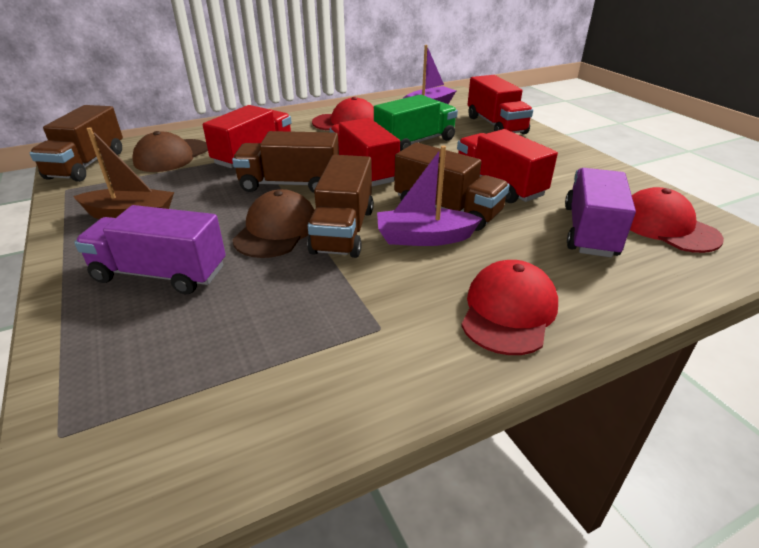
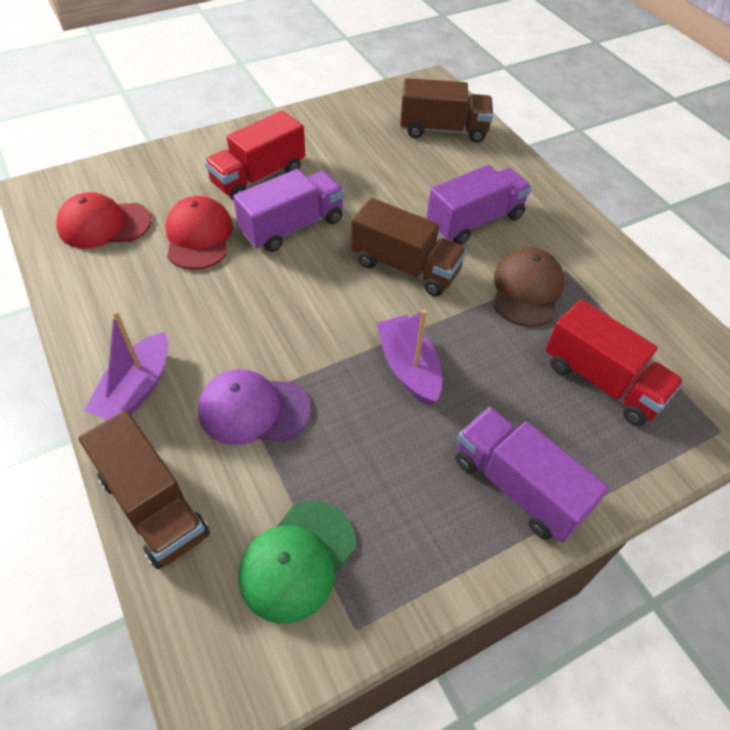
brown boat: [73,127,174,219] = 1 -> none = 0
brown cap: [133,131,208,172] [232,189,314,258] = 2 -> [493,247,564,327] = 1
brown truck: [30,105,123,182] [232,131,339,193] [307,155,374,258] [394,142,510,231] = 4 -> [78,411,210,569] [351,198,467,296] [400,78,493,143] = 3
green cap: none = 0 -> [239,501,355,624] = 1
green truck: [374,94,458,151] = 1 -> none = 0
purple cap: none = 0 -> [198,369,311,445] = 1
purple truck: [74,205,226,294] [565,168,636,257] = 2 -> [233,169,344,252] [427,165,532,245] [456,407,609,543] = 3
red cap: [312,97,374,130] [461,260,558,355] [630,187,724,253] = 3 -> [56,192,151,249] [165,196,233,270] = 2
red truck: [203,105,292,168] [330,118,400,187] [457,129,558,203] [468,75,533,134] = 4 -> [204,110,305,201] [545,299,684,426] = 2

